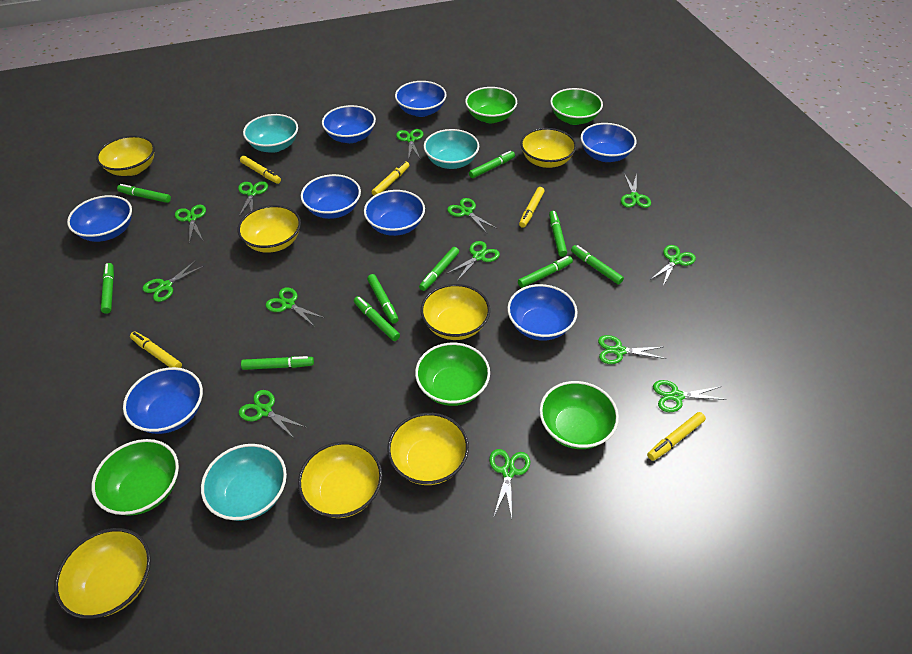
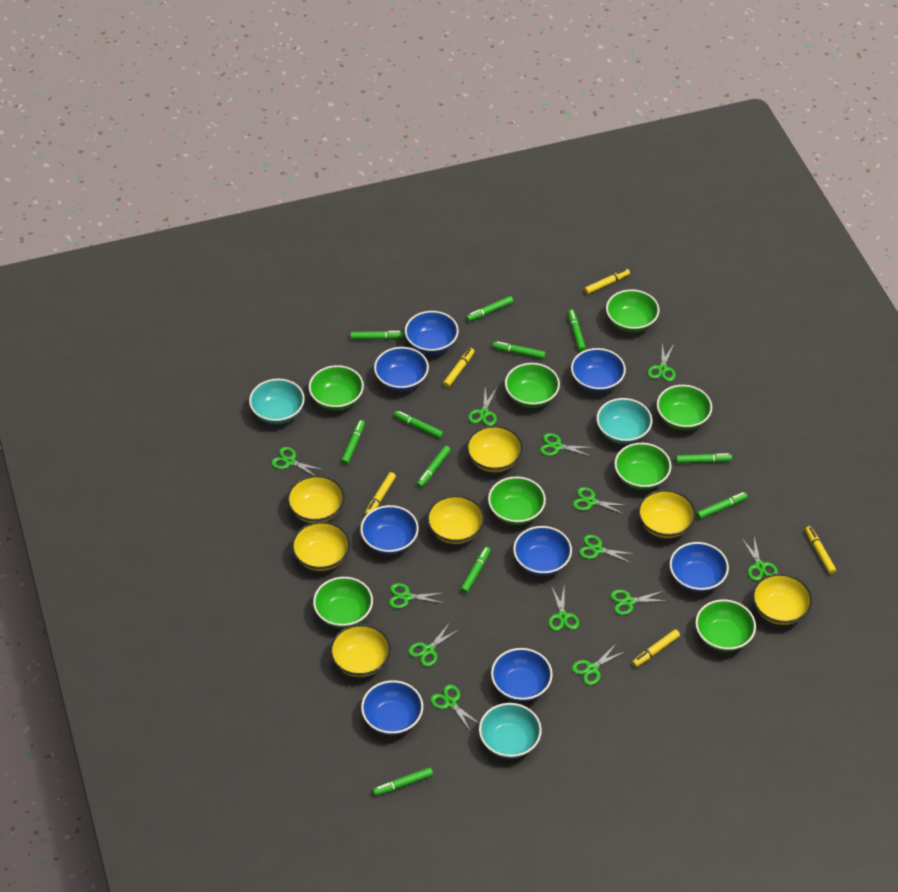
green bowl: [91,439,179,516] [415,343,490,406] [465,87,517,123] [540,381,619,449] [550,88,603,125] = 5 -> [309,365,364,410] [313,577,373,628] [488,477,546,525] [505,363,560,408] [606,289,659,332] [614,443,671,490] [657,385,712,430] [695,600,756,652] = 8
green marker: [101,263,114,314] [117,184,171,203] [241,356,314,370] [354,296,400,341] [367,274,399,323] [419,247,459,291] [469,151,515,178] [518,256,573,288] [549,211,567,257] [571,245,624,285] = 10 -> [341,420,365,465] [350,331,404,340] [373,767,433,796] [394,411,443,439] [416,446,450,488] [460,547,491,594] [466,296,513,322] [493,341,546,359] [568,309,586,352] [676,453,732,463] [696,492,748,519] = 11

